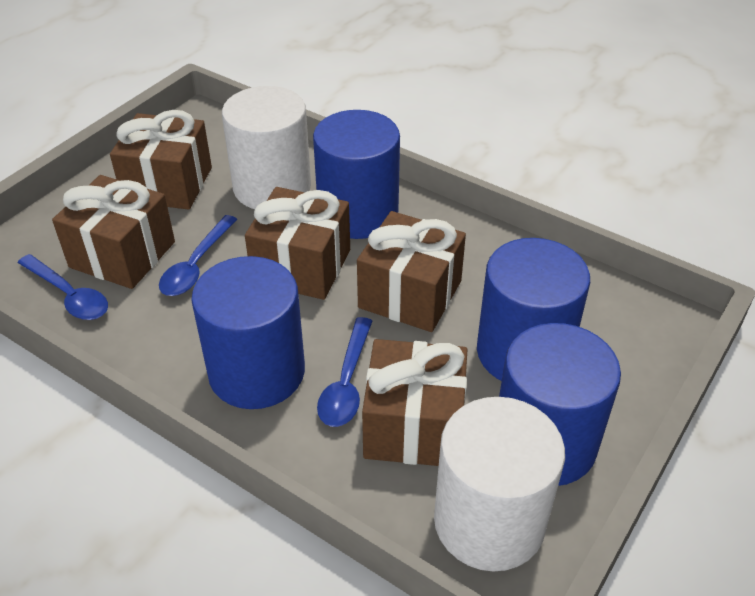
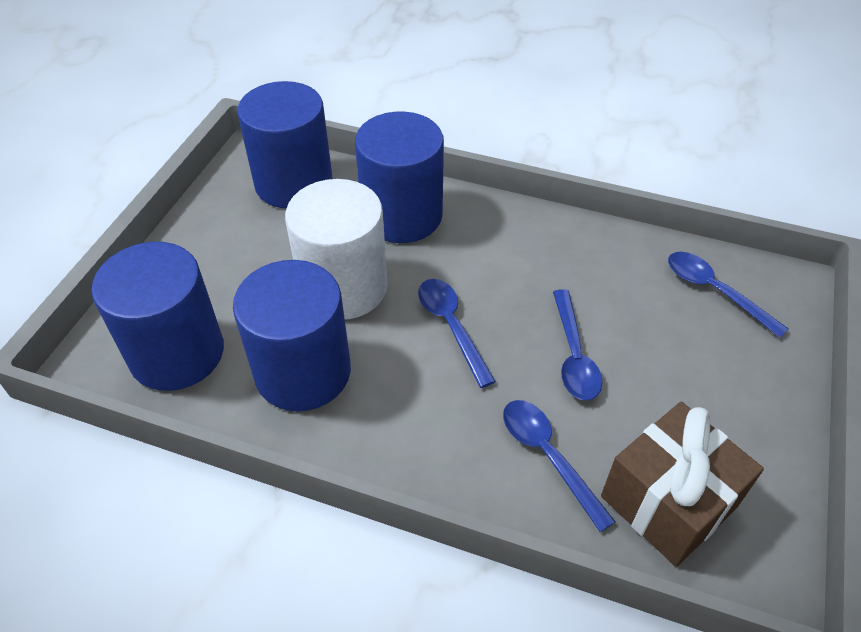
blue spoon: [18,254,108,320] [159,215,238,296] [317,317,372,427] = 3 -> [418,279,496,388] [503,400,616,532] [553,289,602,401] [668,252,789,338] = 4
brown gift: [52,175,175,289] [110,110,212,210] [245,187,350,300] [357,211,466,332] [362,339,468,466] = 5 -> [601,402,764,567] = 1
white cylinder: [222,86,311,209] [434,397,565,572] = 2 -> [285,179,387,320] = 1

